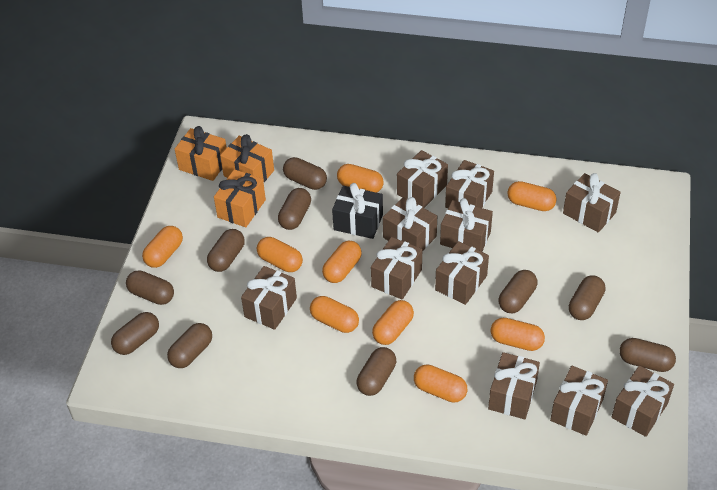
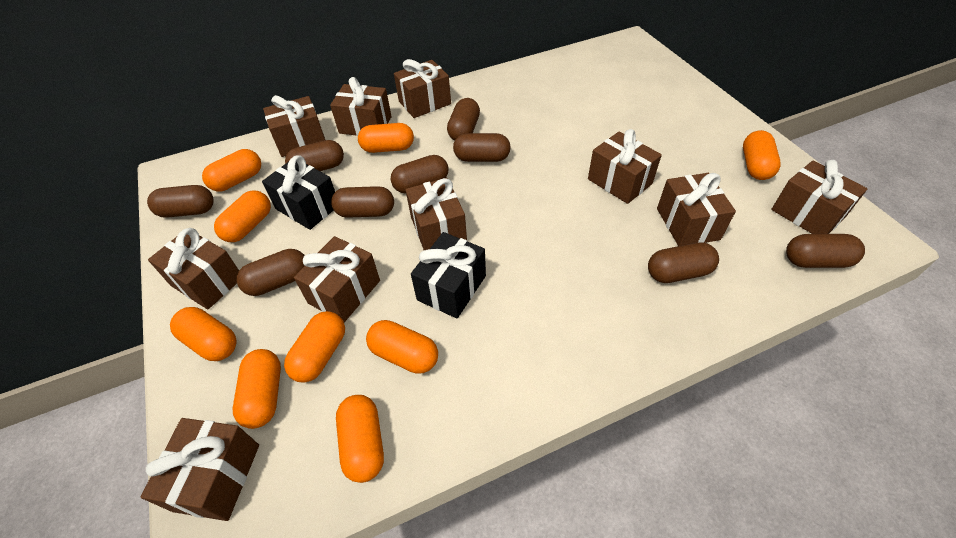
black gift: [332,183,383,239] = 1 -> [262,155,335,230] [411,232,486,318] = 2
brown capsule: [111,312,159,355] [126,270,174,305] [167,323,212,368] [207,229,245,272] [278,188,311,230] [283,157,327,190] [357,347,396,396] [498,270,537,313] [569,275,605,320] [619,338,676,372] = 10 -> [147,185,214,217] [237,249,305,296] [285,140,344,171] [331,186,394,218] [391,155,449,194] [447,98,480,140] [453,133,511,162] [648,242,719,283] [786,234,865,268] = 9
brown gift: [241,266,297,330] [371,237,422,300] [383,197,437,251] [397,150,448,208] [435,241,489,305] [440,198,493,252] [445,160,494,208] [488,352,540,419] [550,366,608,436] [563,173,621,232] [612,365,674,437] = 11 -> [141,418,259,521] [148,228,239,310] [263,95,325,157] [294,236,380,322] [330,77,392,136] [394,59,451,118] [405,178,467,250] [588,129,662,204] [657,173,736,246] [771,160,867,234] = 10
orange gift: [175,126,227,181] [214,169,266,227] [220,134,274,182] = 3 -> none = 0

